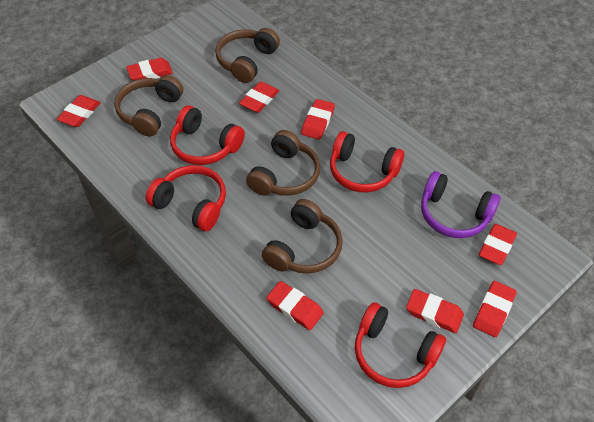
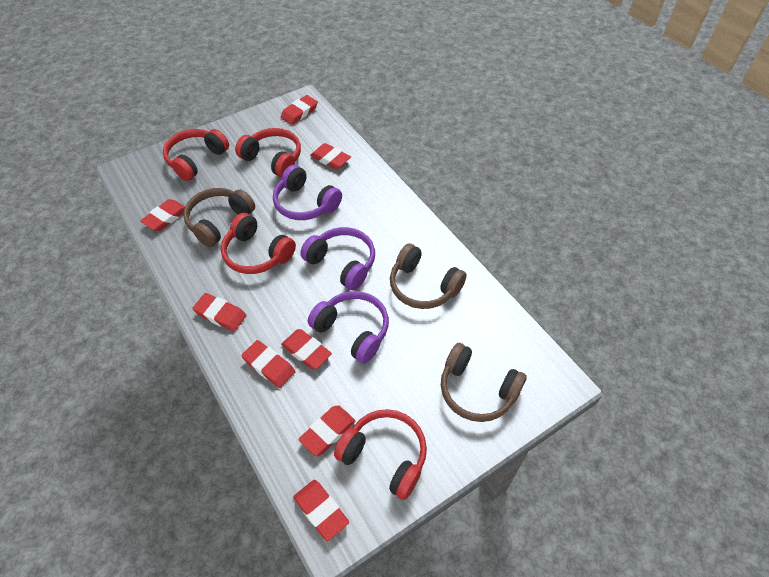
brown headphones: [114,75,183,136] [215,28,280,83] [246,130,320,196] [262,199,343,274] = 4 -> [183,188,255,247] [390,243,467,309] [441,343,527,422] = 3
purple headphones: [421,171,500,238] = 1 -> [273,165,342,220] [300,227,375,290] [308,291,389,364] = 3

